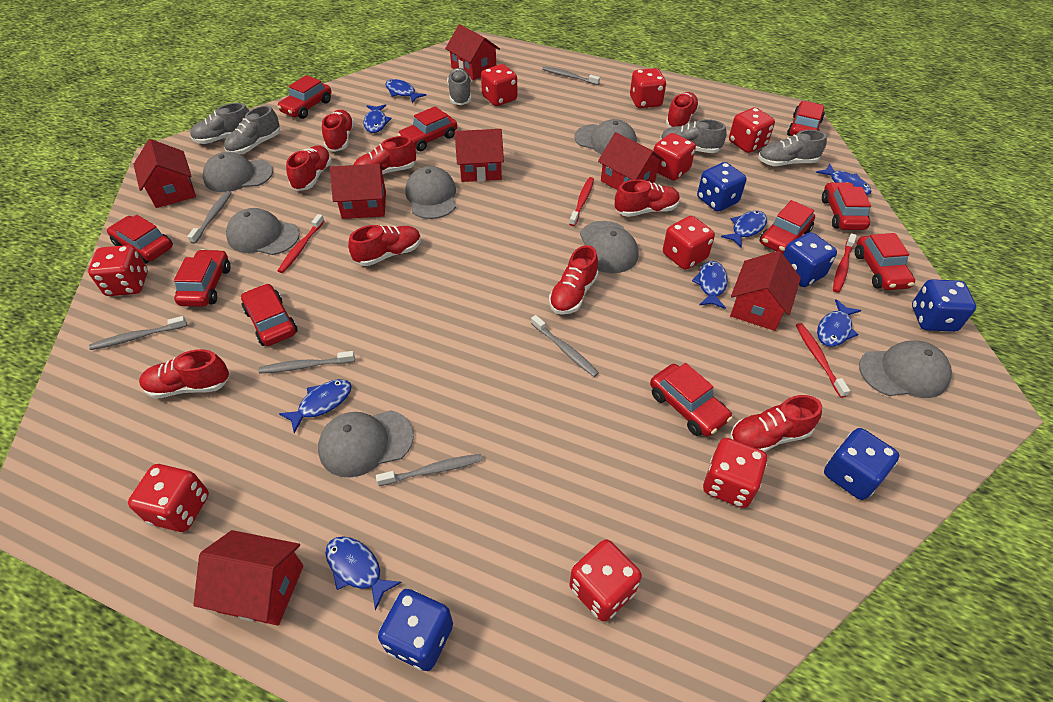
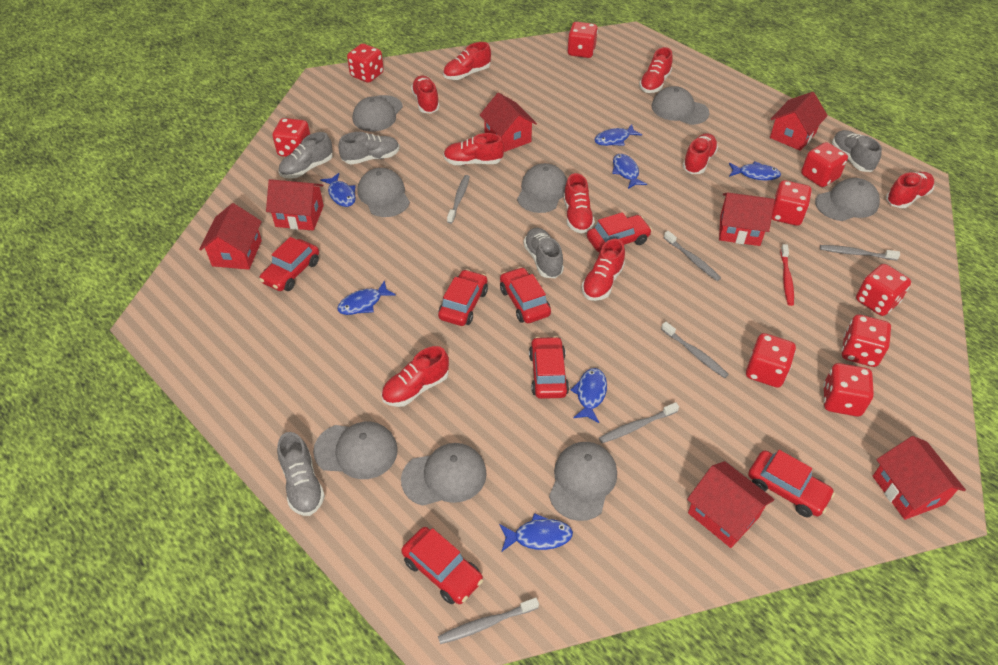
blue dice: [378,589,453,671] [697,162,746,212] [783,232,837,287] [824,428,899,500] [912,279,976,332] = 5 -> none = 0
blue fish: [279,379,352,433] [326,536,402,610] [363,104,392,133] [385,79,426,103] [692,261,728,309] [721,211,767,248] [816,163,871,195] [817,299,861,347] = 8 -> [320,173,356,207] [337,280,396,315] [499,513,573,551] [571,368,607,423] [594,124,642,146] [612,154,647,189] [729,161,781,181] = 7
grey cap: [203,152,273,192] [226,208,300,255] [318,410,414,478] [405,166,456,219] [575,119,637,155] [580,221,639,273] [859,341,952,398] = 7 -> [313,422,398,479] [353,95,403,131] [357,168,410,217] [401,443,487,506] [517,163,567,213] [549,442,617,521] [652,86,709,125] [815,178,880,221] = 8
red car: [107,215,173,264] [174,249,230,307] [241,283,298,346] [277,75,331,119] [398,106,457,151] [650,363,733,436] [760,200,815,254] [787,101,825,136] [822,182,871,230] [855,233,915,290] = 10 -> [259,237,319,291] [401,527,483,604] [438,269,488,326] [500,267,551,323] [529,336,569,399] [587,212,652,252] [748,450,835,517] = 7
red toothbrush: [278,214,324,273] [569,177,594,226] [796,323,850,398] [833,233,857,293] = 4 -> [780,244,794,306] = 1

